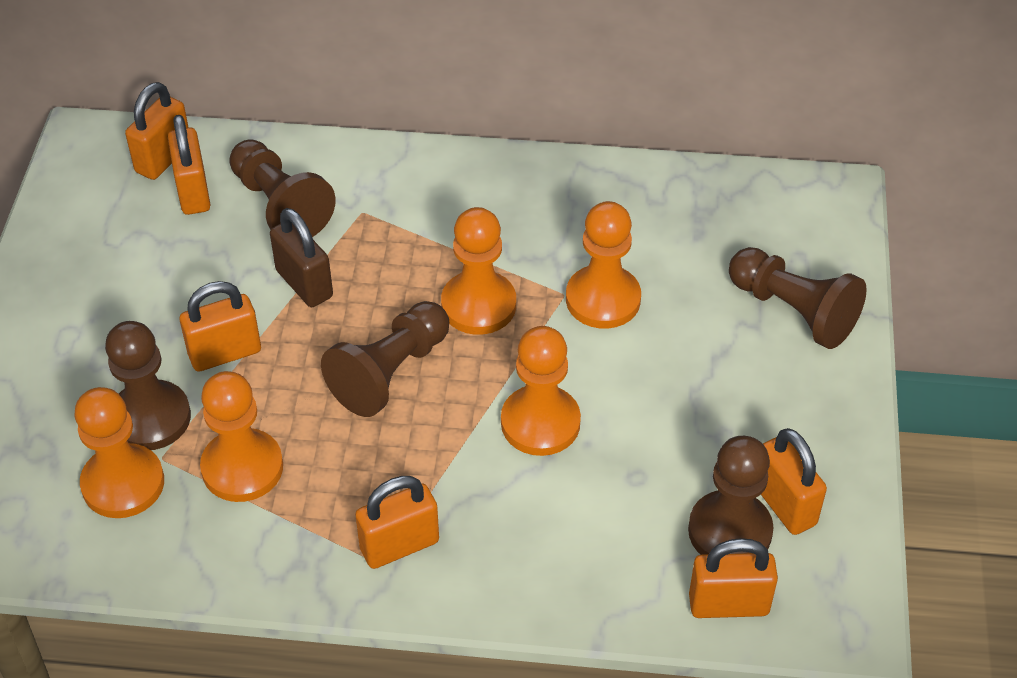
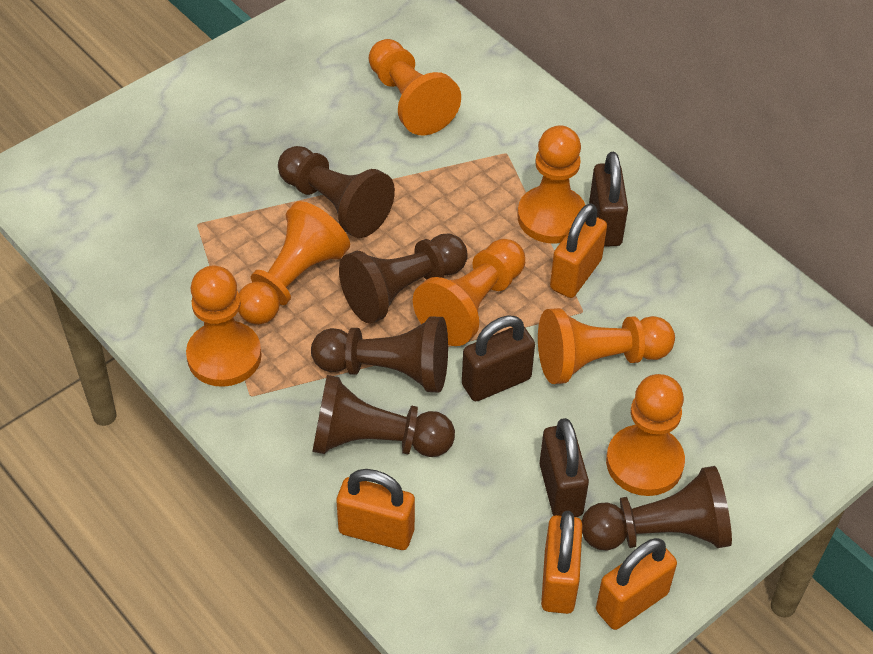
brown padlock: [270,208,333,307] = 1 -> [462,315,535,401] [540,418,589,517] [589,152,628,247] = 3
orange padlock: [125,82,189,180] [168,115,210,215] [180,281,261,372] [355,476,439,569] [689,538,778,618] [761,428,827,535] = 6 -> [337,469,415,550] [541,511,583,614] [550,204,607,298] [596,538,677,630] = 4
orange pawn: [75,387,164,518] [200,371,283,502] [441,207,516,335] [501,326,581,456] [566,201,641,329] = 5 -> [186,265,262,387] [238,201,350,325] [369,39,461,136] [413,239,525,346] [517,125,585,244] [538,308,675,384] [606,374,685,496] = 7

